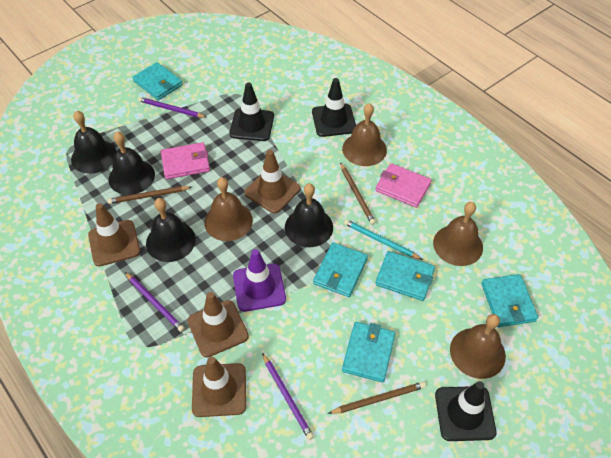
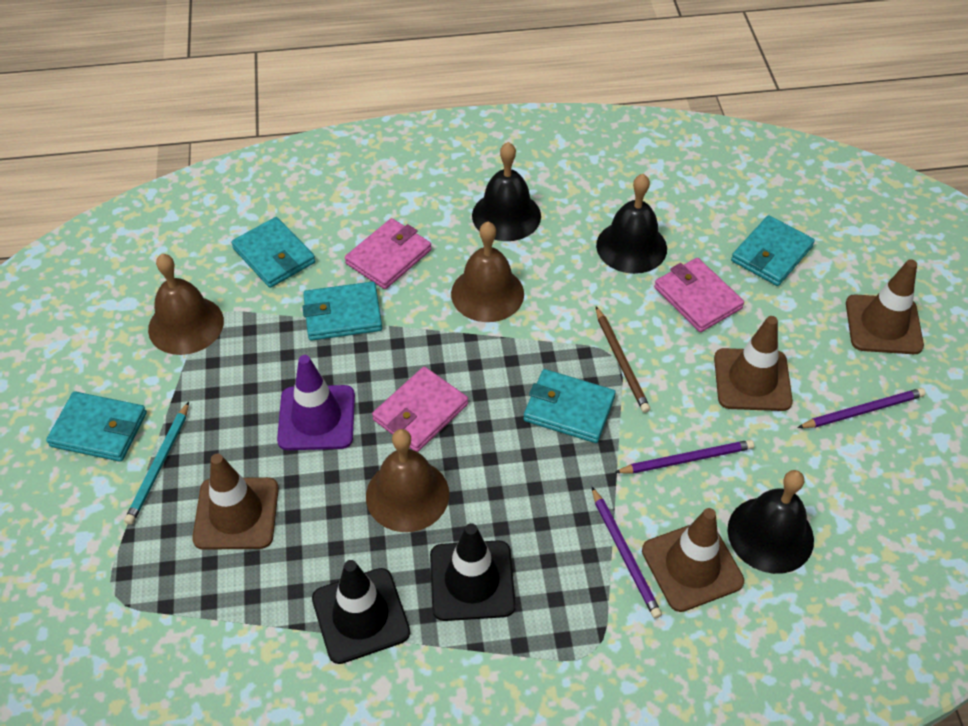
black bell: [71,110,116,174] [108,131,155,195] [146,198,196,262] [285,183,333,247] = 4 -> [472,142,541,241] [596,174,667,274] [727,470,814,574] = 3
black traffic cone: [229,83,274,141] [312,78,356,137] [435,381,497,441] = 3 -> [312,560,410,664] [430,523,515,621] = 2
brown bell: [204,177,253,241] [342,103,387,166] [433,202,483,266] [450,314,506,379] = 4 -> [148,254,224,355] [366,429,449,532] [451,222,524,322] = 3
brown pencil: [107,186,191,204] [328,382,425,414] [340,162,376,225] = 3 -> [596,307,650,413] = 1
pink wallet: [161,142,210,179] [375,163,432,208] = 2 -> [345,218,432,289] [372,367,468,452] [654,258,744,332] = 3

